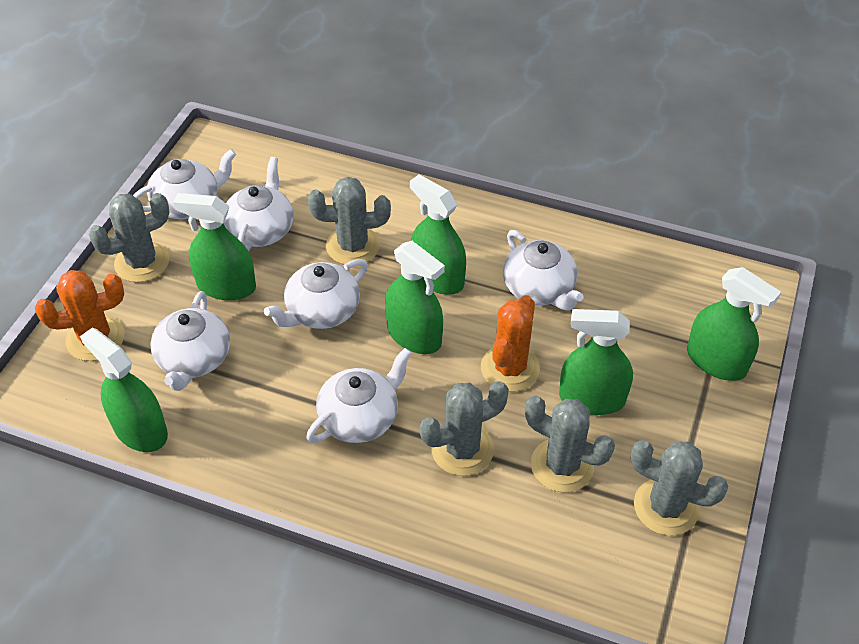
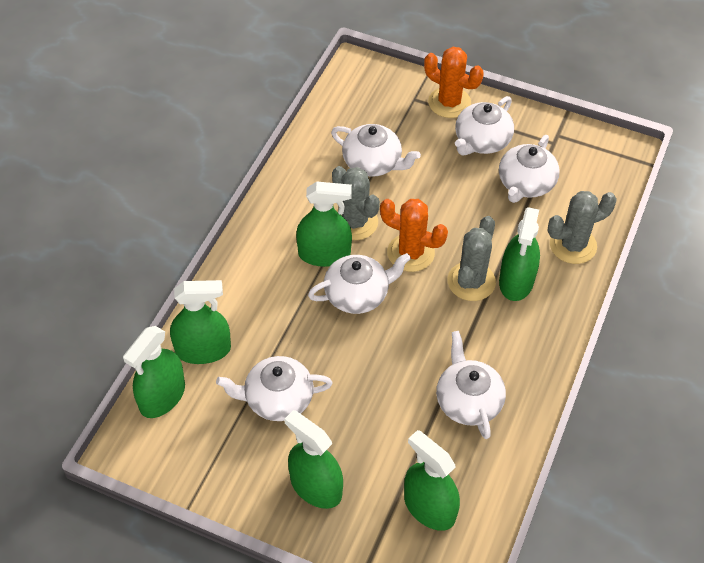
grey cactus: [88,193,169,282] [308,177,391,264] [420,381,509,476] [525,396,615,493] [631,440,728,535] = 5 -> [332,166,380,240] [447,216,496,301] [547,191,617,264] = 3

